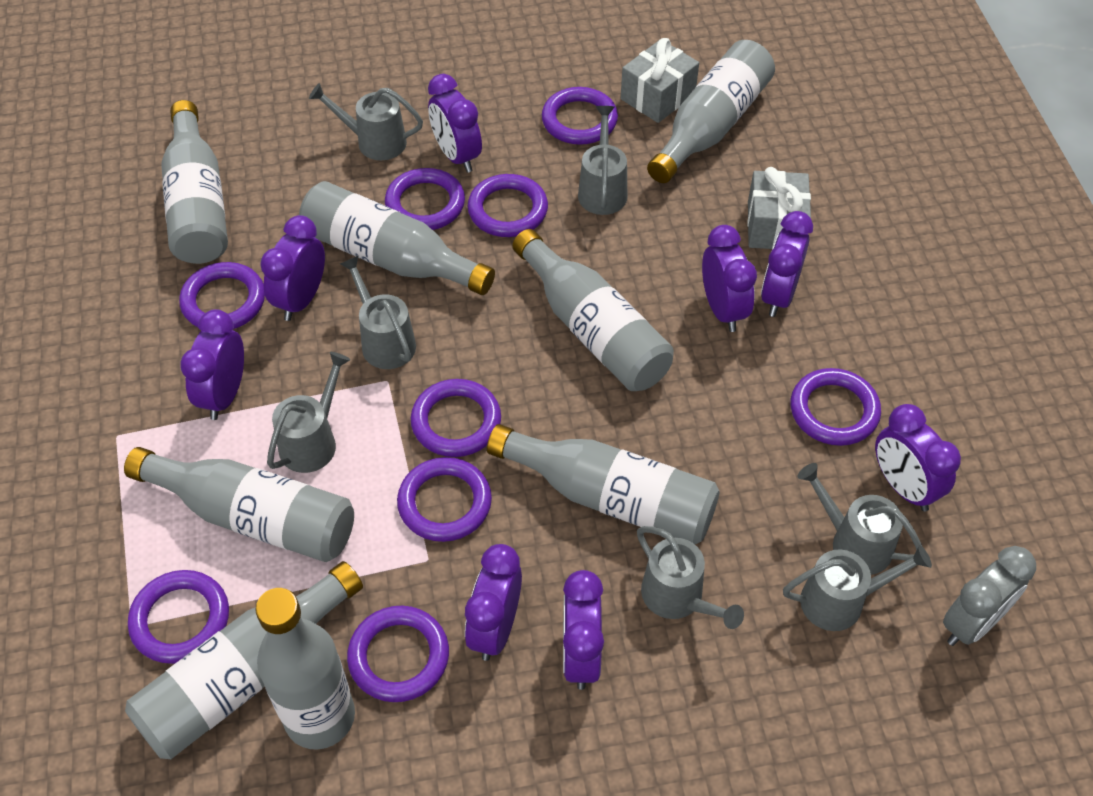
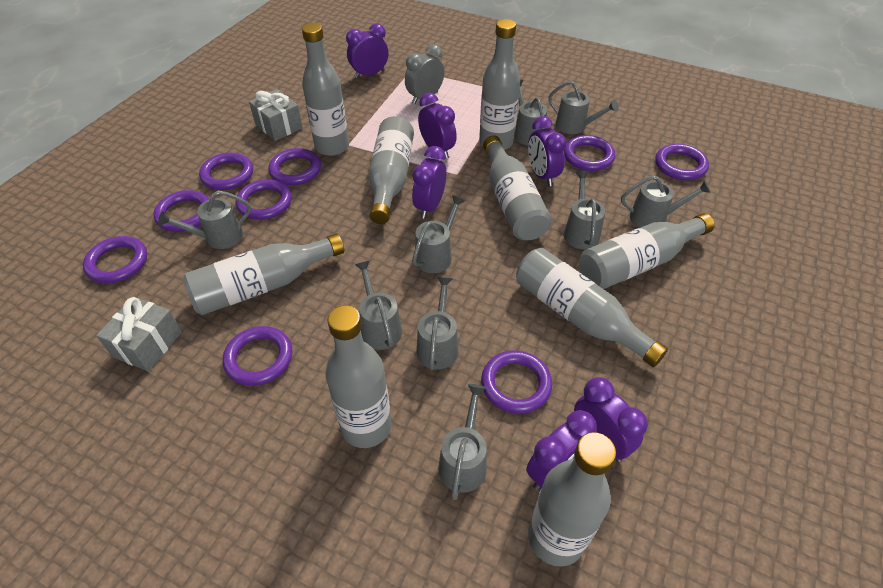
grey bottle: [124,447,354,562] [125,561,363,759] [161,100,228,264] [255,588,355,750] [299,181,495,295] [487,424,719,544] [512,229,674,391] [647,40,775,183] = 8 -> [182,234,344,315] [302,23,349,156] [325,305,391,448] [369,116,414,224] [479,19,520,150] [483,136,552,240] [516,248,668,367] [528,432,616,567] [579,213,715,289] = 9
grey watering can: [267,352,351,473] [309,83,423,160] [340,255,416,369] [578,106,627,215] [637,526,744,629] [783,545,932,631] [798,463,922,575] = 7 -> [158,191,251,249] [355,260,402,350] [412,195,465,273] [417,277,458,370] [438,384,487,500] [514,80,547,145] [548,81,619,134] [564,171,605,250] [621,175,711,228] = 9
purple clock: [180,309,244,420] [260,215,325,321] [428,74,482,173] [465,544,522,661] [563,570,604,690] [702,225,757,332] [761,211,813,317] [875,404,961,512] = 8 -> [346,23,388,78] [412,146,446,219] [418,93,457,159] [526,410,597,490] [528,116,567,186] [574,377,648,462] = 6

